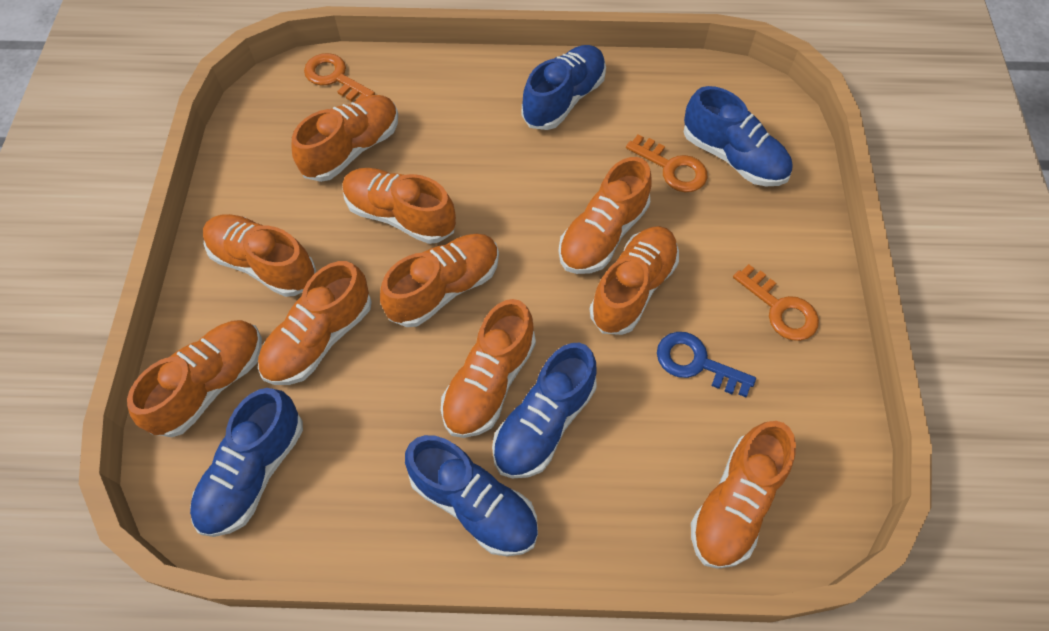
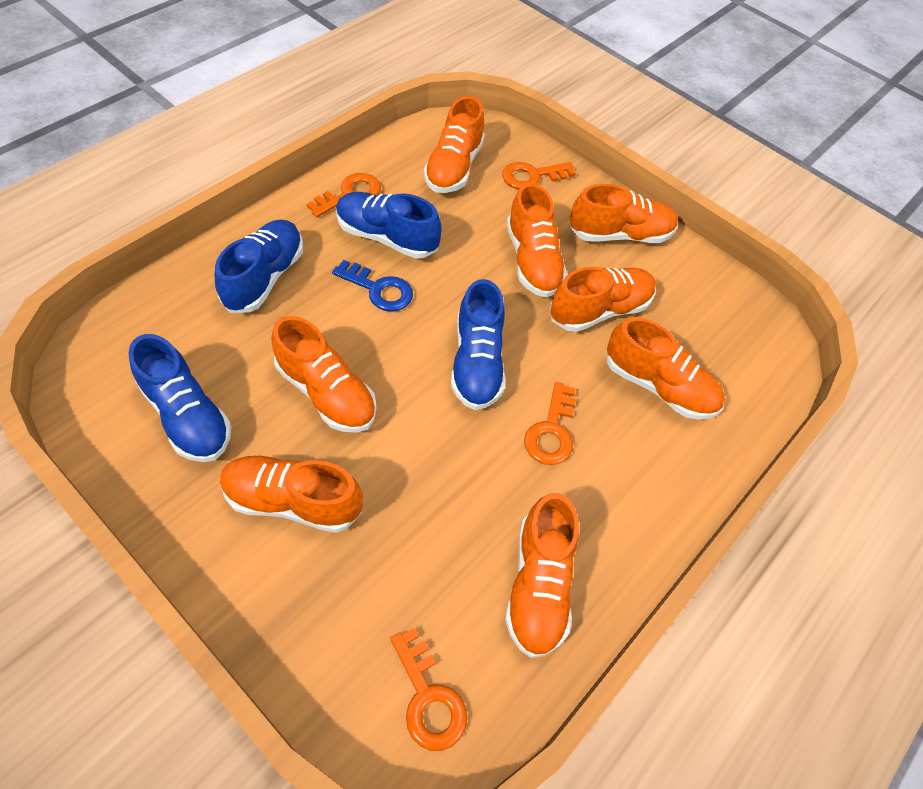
blue shoe: [190,388,303,537] [405,435,538,556] [492,343,597,479] [522,45,606,130] [684,86,793,186] = 5 -> [128,334,231,462] [215,220,303,313] [336,192,442,259] [451,279,505,410] = 4
orange key: [304,53,375,102] [626,134,707,192] [733,264,819,341] = 3 -> [307,173,381,217] [390,628,467,751] [502,162,576,189] [524,382,576,465] = 4
orange shoe: [127,320,262,437] [203,214,316,297] [258,261,372,385] [292,95,398,182] [343,168,456,244] [380,234,499,327] [441,299,536,438] [559,157,652,274] [590,226,679,335] [691,421,796,569] = 10 -> [220,455,363,533] [271,316,377,433] [424,96,485,193] [505,493,579,658] [506,183,567,298] [550,267,656,332] [569,184,678,243] [607,317,725,420] = 8

